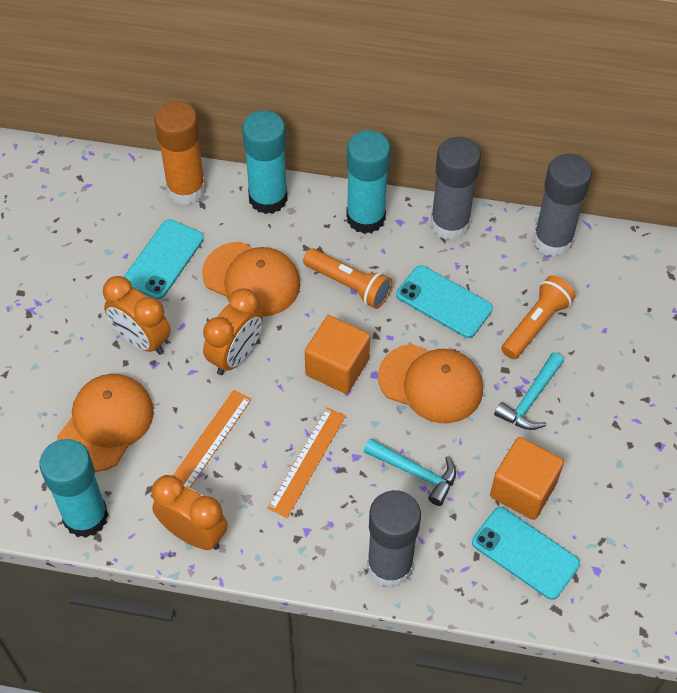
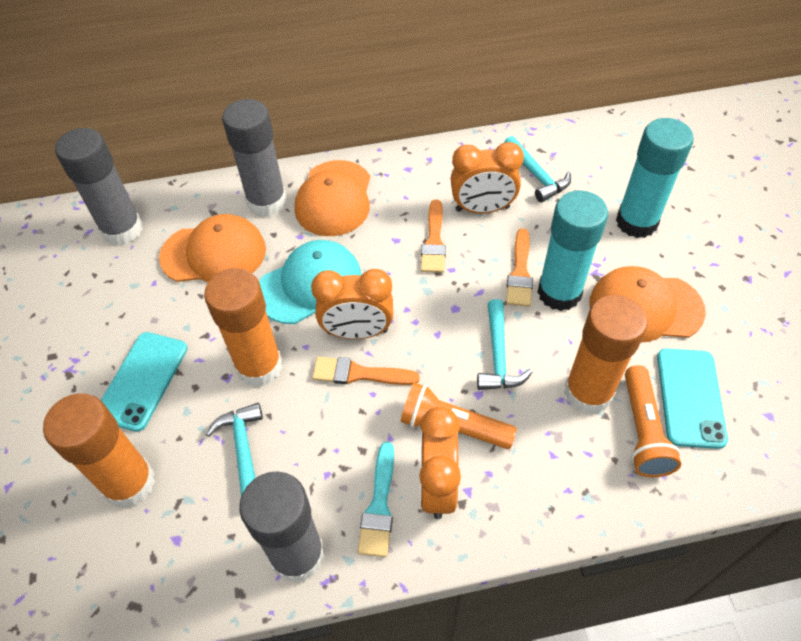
orange brush: none = 0 -> [312,357,420,385] [421,199,446,273] [506,228,533,307] = 3
orange cube: [305,315,370,394] [490,437,564,520] = 2 -> none = 0
orange glue stick: [155,101,206,205] = 1 -> [43,393,155,508] [204,268,282,387] [564,295,648,414] = 3
orange ruler: [173,390,252,488] [268,407,346,518] = 2 -> none = 0
turquoise brush: none = 0 -> [357,442,394,557] = 1
turquoise cap: none = 0 -> [259,240,362,324] = 1
turquoise glue stick: [39,439,108,538] [242,110,287,214] [346,130,390,234] = 3 -> [537,190,608,311] [616,118,694,238] = 2
turquoise hammer: [364,438,456,506] [494,353,564,430] = 2 -> [206,403,263,496] [477,299,532,390] [504,136,571,202] = 3
turquoise phone: [124,219,204,300] [396,265,493,338] [472,507,580,600] = 3 -> [101,332,187,432] [657,348,728,449] = 2

